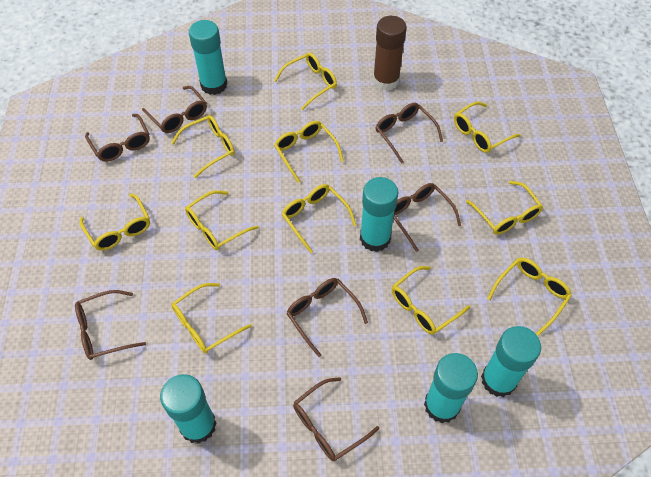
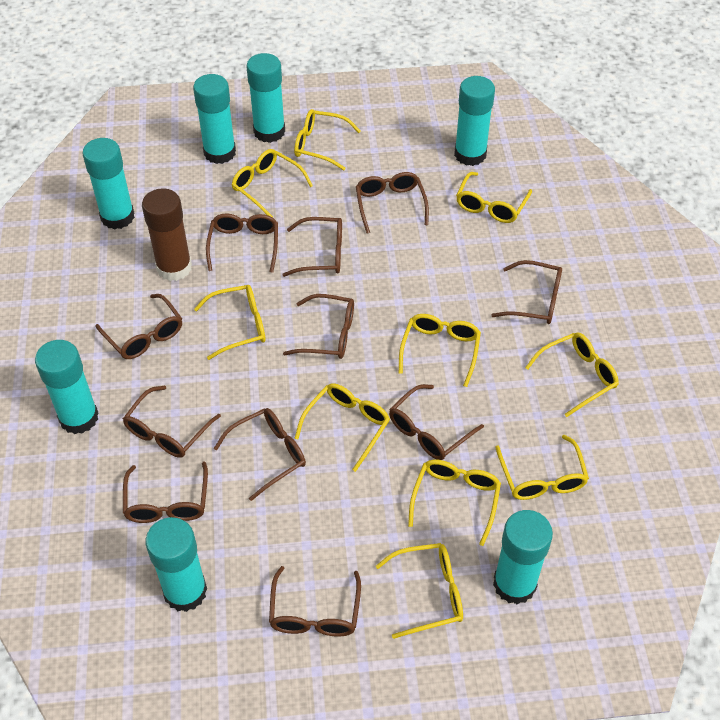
brown glasses: [75,290,146,360] [85,114,150,162] [142,86,207,133] [286,278,368,357] [293,377,379,461] [375,103,443,164] [393,183,461,252] = 7 -> [96,294,182,359] [123,386,221,458] [123,461,208,523] [206,213,278,273] [214,408,306,501] [269,566,361,637] [283,217,342,277] [283,294,354,359] [356,172,429,234] [389,384,484,460] [491,260,562,324] = 11
turquoise glue stick: [160,374,217,444] [189,20,227,95] [360,177,398,252] [424,353,478,423] [481,326,541,397] = 5 -> [35,340,98,434] [82,138,135,230] [146,517,207,612] [193,74,236,164] [246,53,285,143] [454,76,495,166] [493,510,553,605] = 7
yellow glasses: [80,194,150,251] [171,115,235,178] [171,283,252,354] [185,190,259,250] [274,53,337,110] [274,121,344,183] [282,184,356,253] [392,266,470,335] [454,101,520,153] [466,181,543,235] [487,258,572,336] = 11 -> [194,285,266,360] [232,149,313,217] [294,109,361,170] [295,383,390,472] [376,543,463,639] [399,314,481,387] [408,460,501,546] [456,172,532,223] [495,435,589,500] [525,332,619,417] = 10

